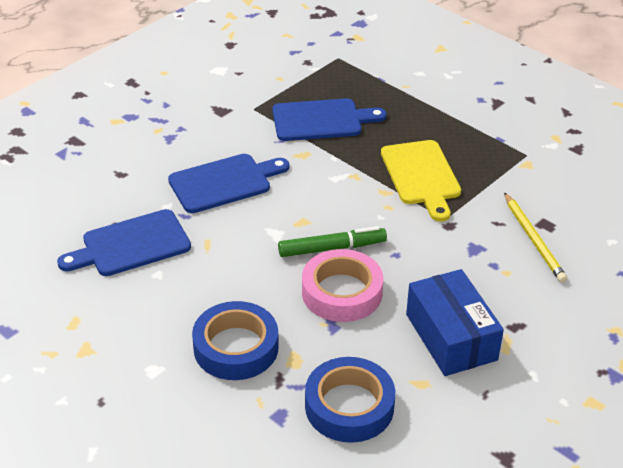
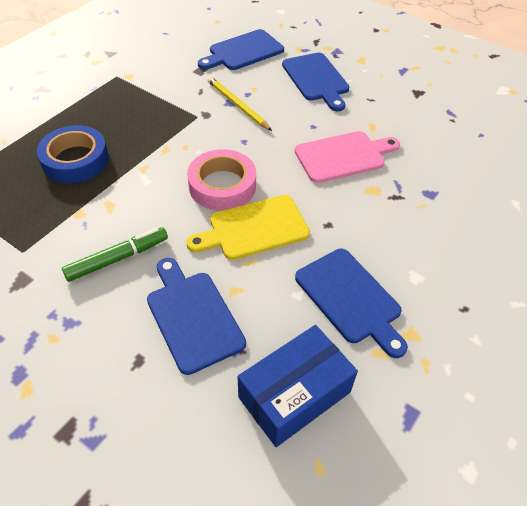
blue cutting board: [57,209,191,276] [168,154,290,213] [272,98,387,141] = 3 -> [147,258,246,375] [198,29,284,70] [282,53,350,112] [295,249,408,358] = 4
blue tape: [192,301,279,380] [305,357,395,443] = 2 -> [37,125,109,183] = 1
pink cutting board: none = 0 -> [295,131,400,183] = 1

